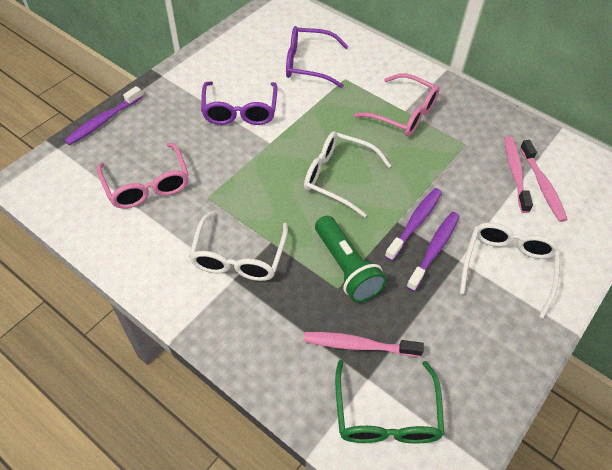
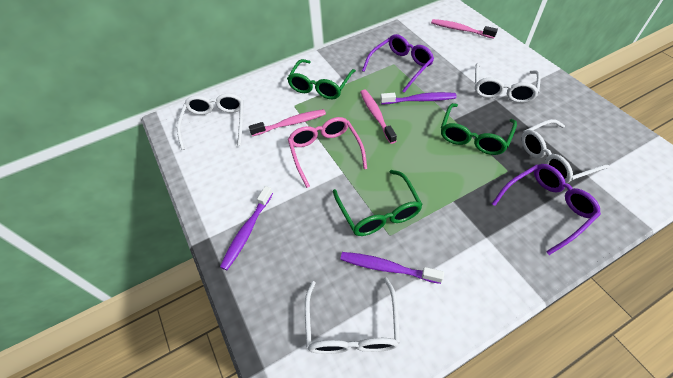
green flashlight: [315,216,387,303] = 1 -> none = 0
green glasses: [335,360,444,444] = 1 -> [287,59,356,99] [333,170,423,236] [441,103,517,155] = 3
pink glasses: [97,143,189,209] [354,73,440,136] = 2 -> [288,117,367,188] = 1
white glasses: [189,211,288,281] [304,131,391,218] [460,223,560,318] = 3 -> [177,93,244,150] [305,277,400,354] [475,63,541,103] [521,119,610,183] = 4

